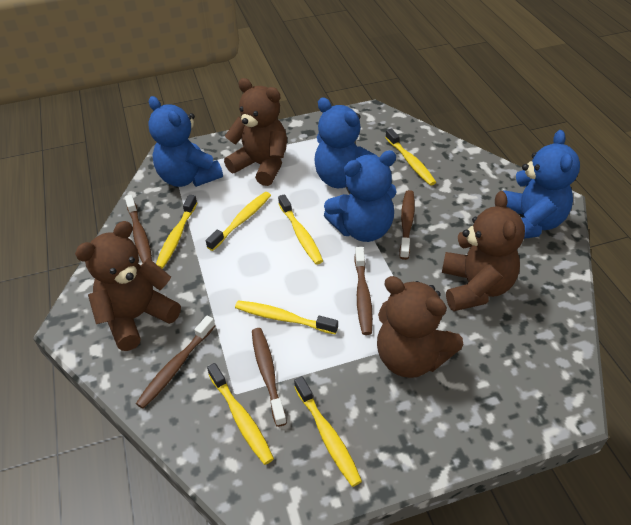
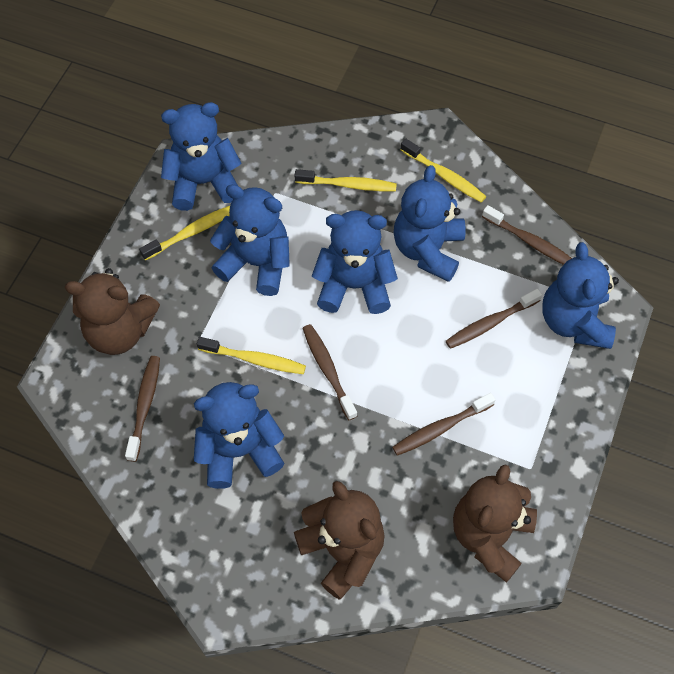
blue teddy bear: [148,96,223,187] [314,98,377,188] [324,150,397,242] [503,130,580,239] = 4 -> [161,102,242,211] [194,382,285,489] [210,184,290,296] [312,210,398,314] [394,165,465,282] [542,242,619,349] = 6
brown teddy bear: [75,221,181,351] [224,78,287,186] [377,276,463,378] [442,191,525,311] = 4 -> [65,268,160,355] [294,481,385,600] [453,464,537,583] = 3
yellow toothbrush: [156,195,197,269] [206,192,271,251] [207,363,274,465] [235,300,338,334] [278,194,323,265] [294,376,362,487] [385,128,436,186] = 7 -> [139,206,230,260] [197,337,306,374] [294,169,397,191] [401,139,486,203] = 4

